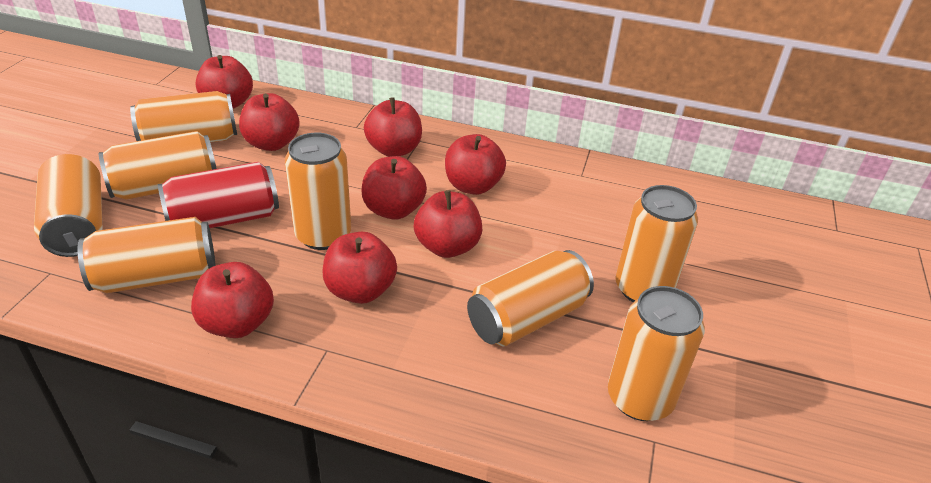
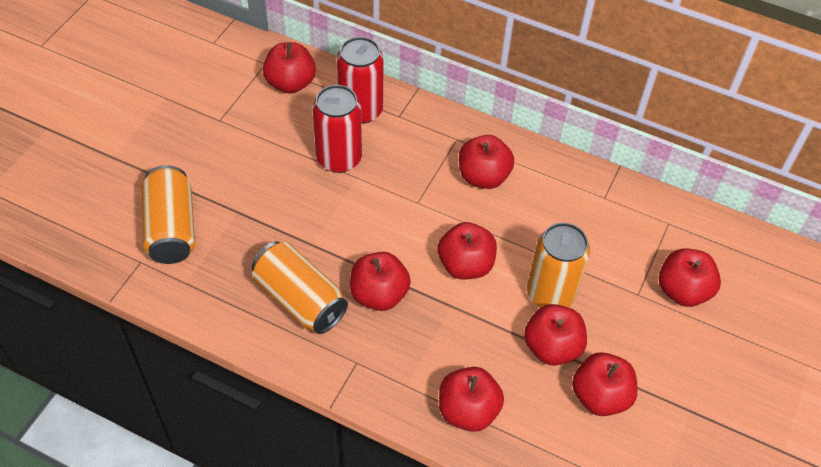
orange can: [34,154,103,257] [78,217,215,293] [99,131,217,200] [130,91,237,142] [285,132,351,250] [467,250,594,347] [608,286,705,421] [615,185,698,302] = 8 -> [141,165,195,264] [252,241,348,334] [527,223,590,308] = 3
red can: [158,162,279,228] = 1 -> [312,85,362,173] [337,37,384,124] = 2

